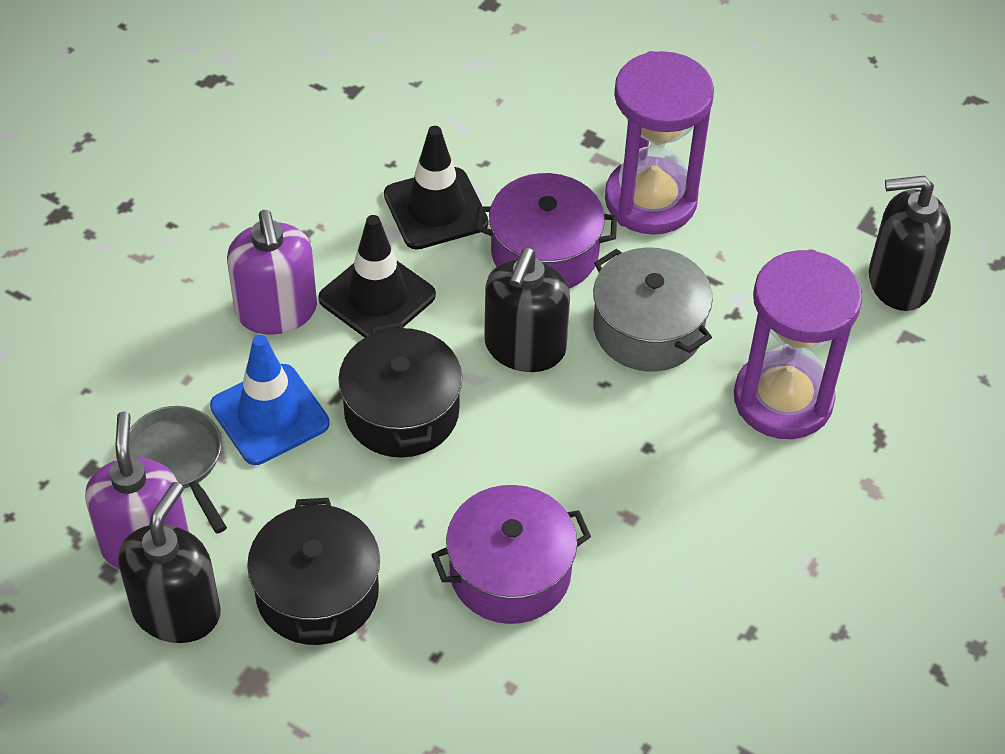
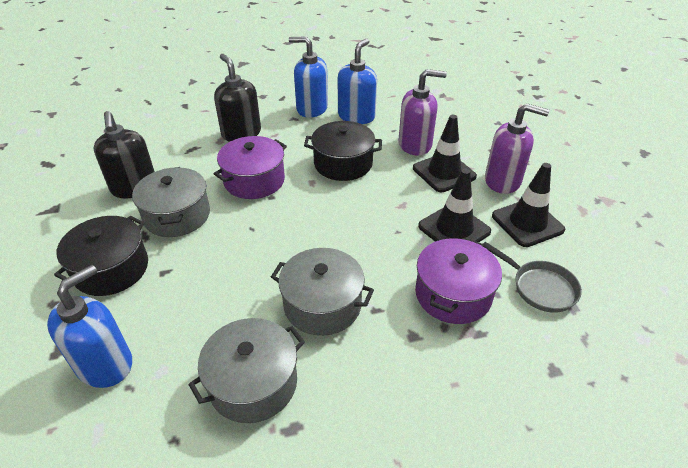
black soap dispenser: [118,482,220,643] [484,248,570,372] [869,176,951,311] = 3 -> [94,111,155,198] [214,54,261,142] = 2
black traffic cone: [318,215,436,338] [384,126,489,250] = 2 -> [413,115,477,192] [418,169,491,242] [492,163,565,247] = 3
blue soap dispenser: none = 0 -> [47,265,132,388] [289,36,328,118] [338,39,377,124] = 3
blue traffic cone: [210,335,330,465] = 1 -> none = 0
grey pot: [593,248,713,372] = 1 -> [132,167,210,237] [188,318,305,423] [271,248,374,336] = 3
purple hourglass: [605,51,714,235] [734,249,862,439] = 2 -> none = 0

